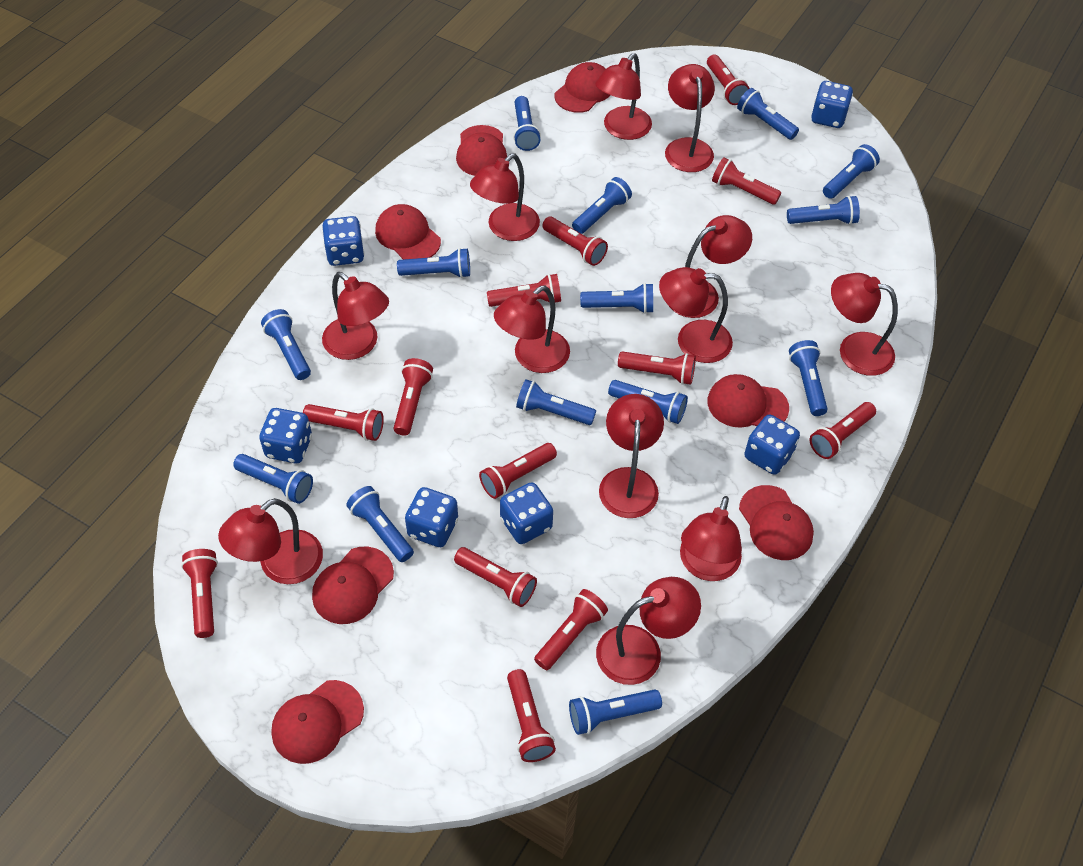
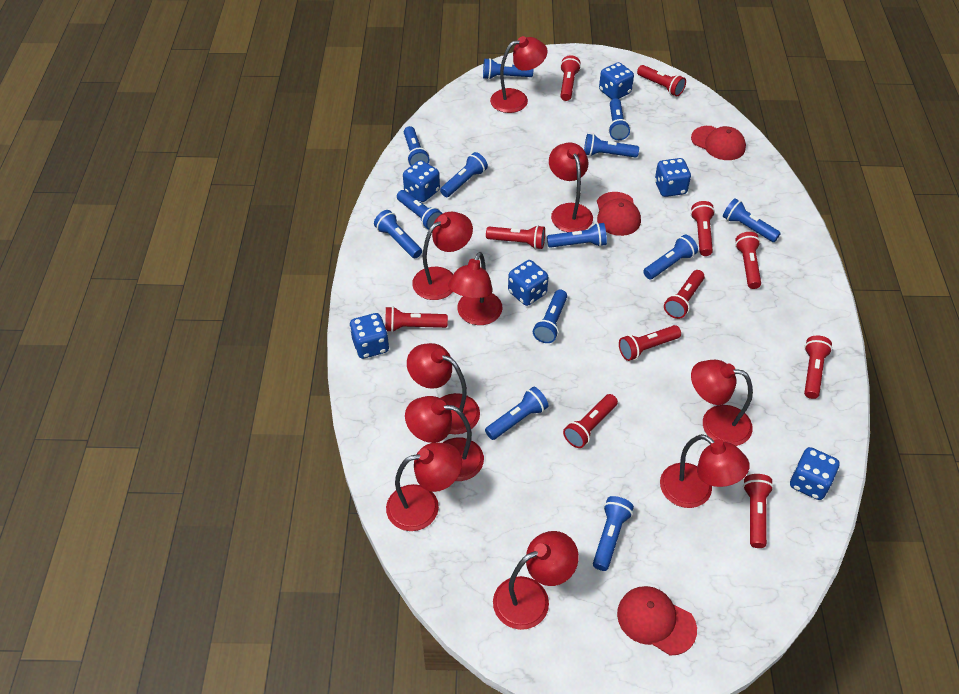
blue flashlight: [233,454,313,504] [261,309,311,380] [346,486,414,562] [397,248,470,278] [513,96,541,151] [516,379,596,425] [569,689,662,735] [572,177,632,234] [580,283,653,314] [608,380,688,424] [737,88,799,140] [787,196,860,225] [789,340,828,416] [823,144,880,199] = 14 -> [374,210,422,258] [397,190,443,230] [404,126,429,166] [440,152,488,197] [483,58,534,80] [485,387,549,440] [533,289,567,343] [547,223,607,248] [584,134,639,158] [593,496,634,571] [608,98,630,140] [643,234,698,279] [723,198,781,242] = 13
red cap: [271,680,364,764] [312,547,394,624] [375,204,441,260] [456,125,507,176] [555,62,610,113] [707,374,789,428] [739,485,814,560] = 7 -> [597,192,641,236] [617,586,697,655] [691,126,746,160] = 3
red flashlight: [181,549,218,638] [303,404,384,441] [394,358,433,436] [454,547,537,607] [479,443,557,499] [487,274,561,307] [507,669,556,762] [534,589,608,670] [542,217,608,266] [618,351,696,385] [707,54,750,105] [712,158,781,205] [810,402,876,459] = 13 -> [385,306,448,332] [486,225,545,249] [560,55,581,101] [563,394,618,448] [619,325,681,361] [637,65,686,97] [664,270,705,319] [691,201,715,256] [735,232,761,289] [743,474,774,548] [804,335,832,399] = 11
red lamp: [218,498,323,584] [322,272,389,360] [470,153,540,241] [494,285,570,373] [595,53,652,140] [596,577,701,685] [599,394,664,518] [659,267,733,363] [665,64,715,172] [668,215,752,318] [680,496,742,581] [831,273,898,376] = 12 -> [386,442,462,531] [405,396,484,481] [407,343,480,434] [412,212,473,300] [448,252,502,325] [490,36,548,113] [493,531,579,630] [549,142,593,232] [660,434,750,508] [691,360,753,446] = 10

